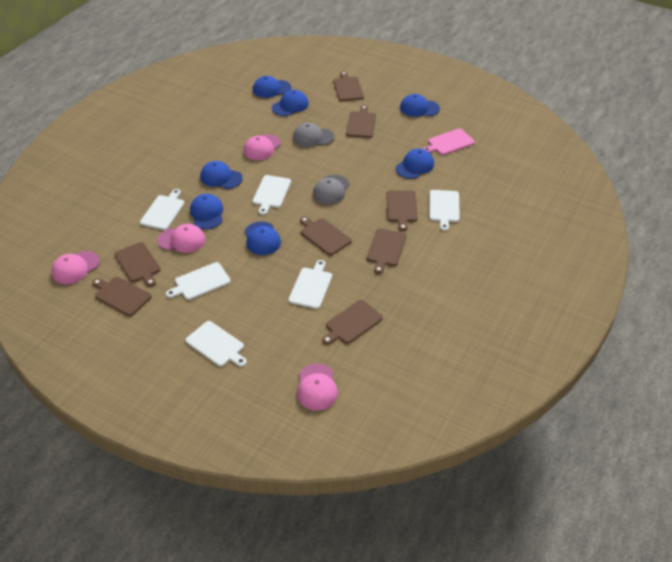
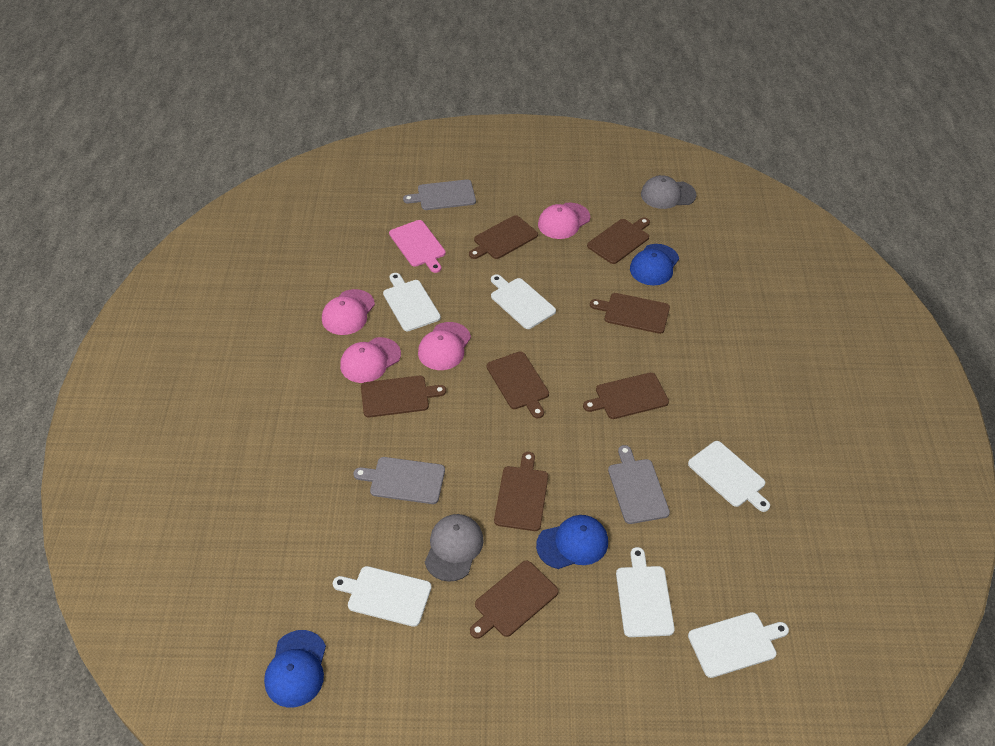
blue cap: [190,194,223,229] [200,161,243,189] [245,221,281,255] [253,76,291,98] [272,90,309,116] [396,149,434,179] [400,94,440,117] = 7 -> [264,630,326,708] [536,515,608,569] [630,244,679,286] = 3
grey cutting board: none = 0 -> [353,457,445,504] [403,179,476,210] [608,445,670,524] = 3

